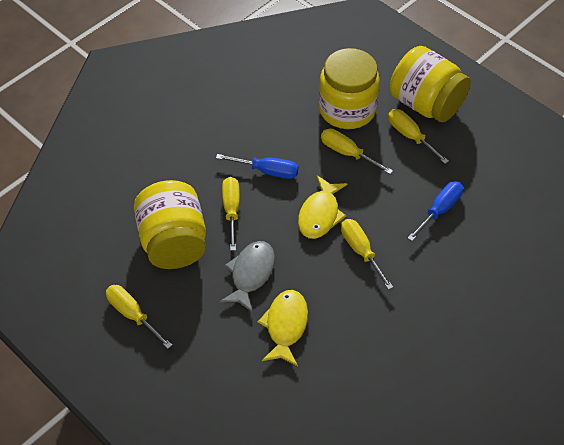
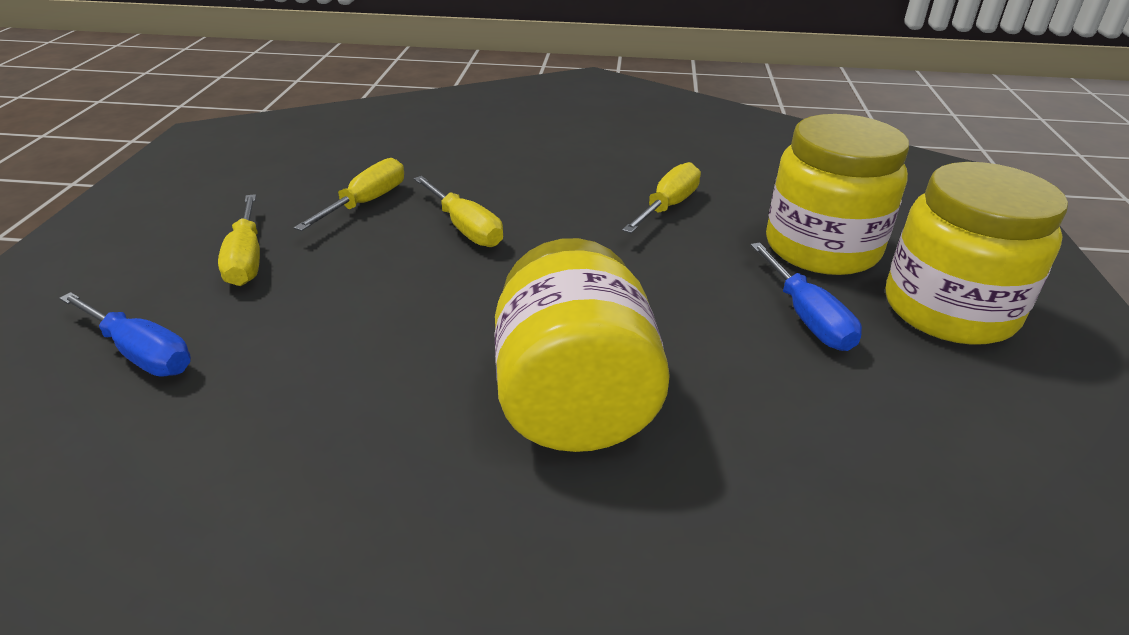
grey fish: [220,241,275,313] = 1 -> none = 0
yellow fish: [258,290,308,366] [298,176,347,239] = 2 -> none = 0
yellow screwdriver: [106,285,172,349] [222,177,240,251] [321,129,393,174] [341,219,393,290] [388,109,449,164] = 5 -> [218,194,260,286] [294,158,404,231] [414,176,503,247] [622,162,701,233] = 4

